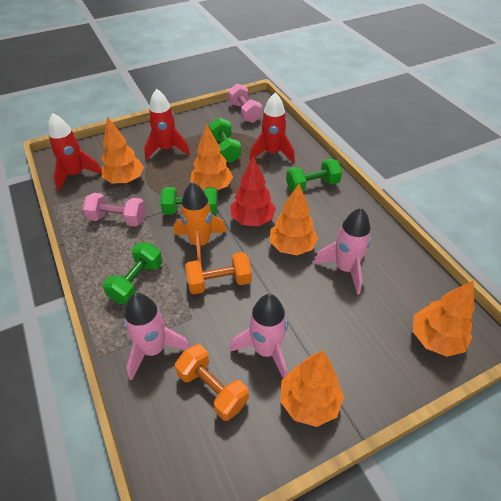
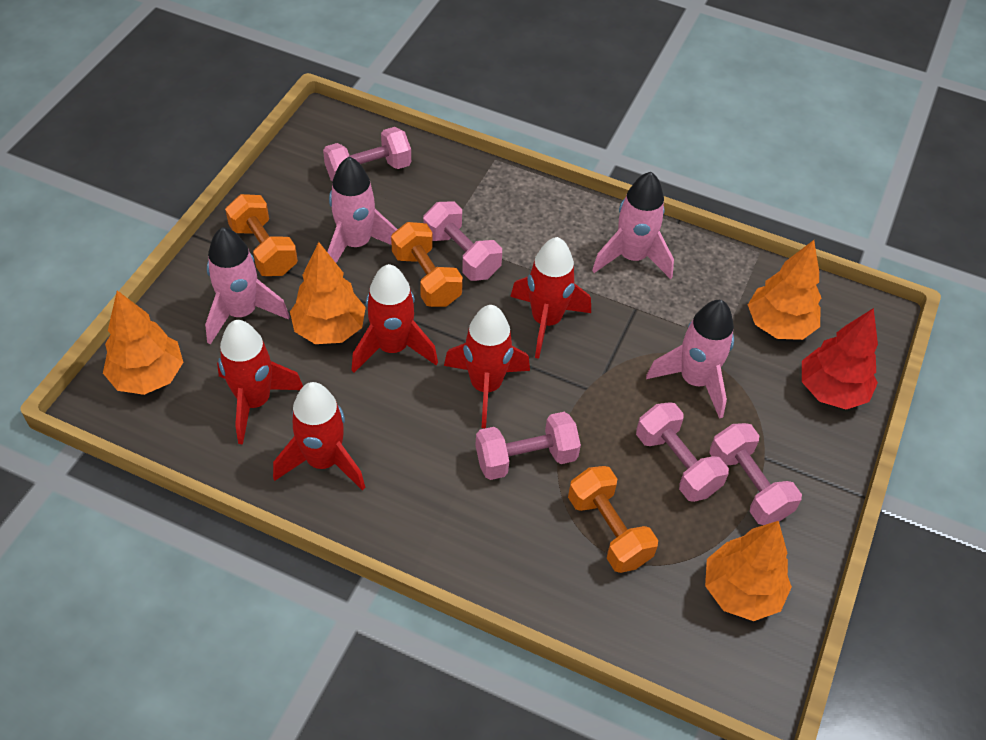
green dumbbell: [103,242,163,304] [160,187,218,215] [209,118,241,163] [286,158,342,192] = 4 -> none = 0
orange dumbbell: [175,344,249,421] [185,252,252,294] = 2 -> [225,194,298,276] [391,222,463,307] [568,466,658,573] = 3
orange rocket: [174,182,227,267] = 1 -> none = 0
orange tree: [102,117,144,184] [190,124,233,190] [270,184,318,255] [280,350,344,427] [413,281,475,357] = 5 -> [103,291,183,395] [290,242,366,344] [705,521,792,621] [748,240,821,340] = 4
pink dumbbell: [83,193,146,227] [228,84,262,123] = 2 -> [323,127,411,182] [423,201,502,281] [475,412,581,480] [636,402,729,502] [709,423,802,525] = 5
pink rocket: [124,293,190,380] [230,294,288,379] [314,208,371,295] = 3 -> [205,227,290,345] [327,157,398,263] [592,172,674,279] [646,300,734,419] = 4
red rocket: [48,113,102,191] [144,89,190,160] [250,92,295,163] = 3 -> [217,320,303,445] [273,382,365,491] [352,264,438,373] [444,305,530,428] [510,237,591,359] = 5

